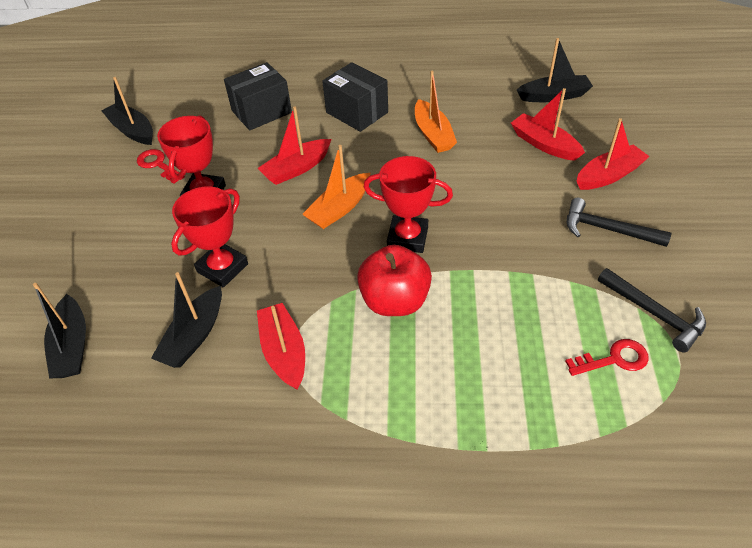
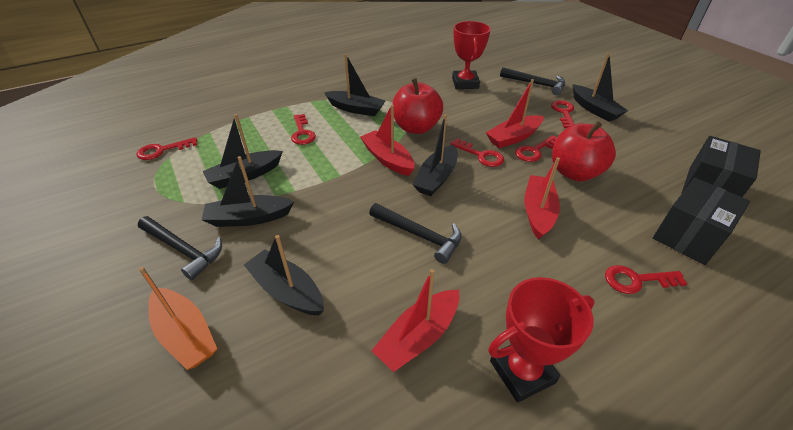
black boat: [33,283,86,379] [102,77,153,145] [151,272,222,368] [517,38,593,102] = 4 -> [202,156,294,227] [203,114,283,189] [244,235,324,316] [324,54,386,116] [413,114,457,196] [572,53,628,122] = 6
black hammer: [567,198,672,247] [598,268,706,352] = 2 -> [138,216,222,280] [369,203,462,264] [500,67,565,95] = 3
orange boat: [302,145,370,229] [415,71,457,153] = 2 -> [139,267,217,370] = 1
red apple: [357,245,432,316] = 1 -> [392,78,443,134] [552,121,616,181] = 2
red key: [137,149,185,184] [565,339,649,376] = 2 -> [136,137,197,160] [291,114,316,145] [451,138,504,167] [515,135,557,162] [551,100,575,128] [605,265,687,294] = 6
red trophy: [157,115,226,196] [171,187,248,288] [363,156,453,253] = 3 -> [452,21,491,89] [488,277,595,403] = 2

